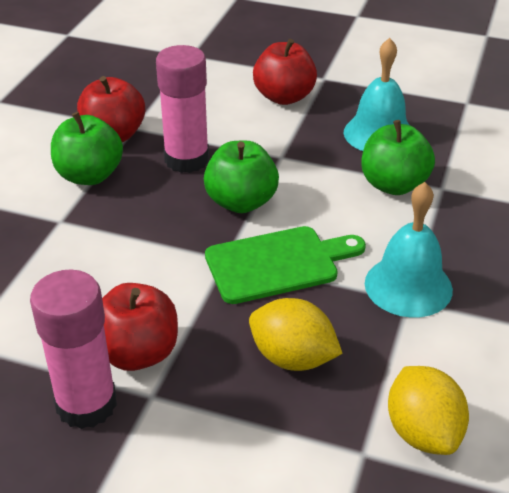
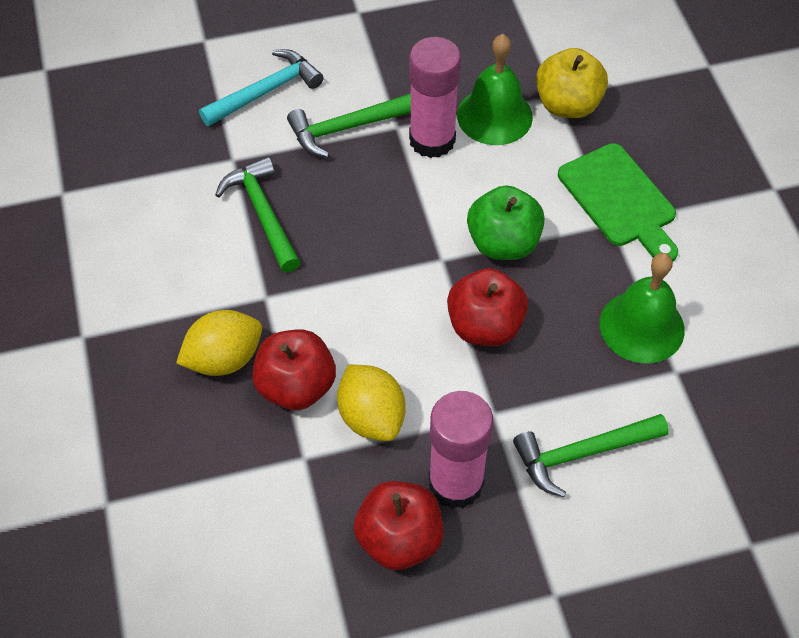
green apple: [51,112,123,185] [204,141,279,213] [362,120,435,195] = 3 -> [467,185,545,260] = 1
green bell: none = 0 -> [457,34,533,145] [600,253,685,364] = 2
green hammer: none = 0 -> [215,157,300,272] [287,93,411,158] [513,414,669,497] = 3
turquoise bell: [344,38,409,151] [365,182,453,318] = 2 -> none = 0
turquoise hammer: none = 0 -> [199,49,324,126] = 1
yellow apple: none = 0 -> [536,48,608,118] = 1

